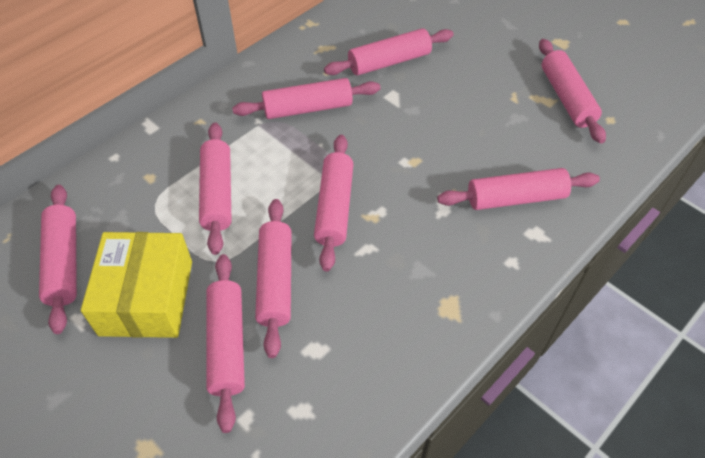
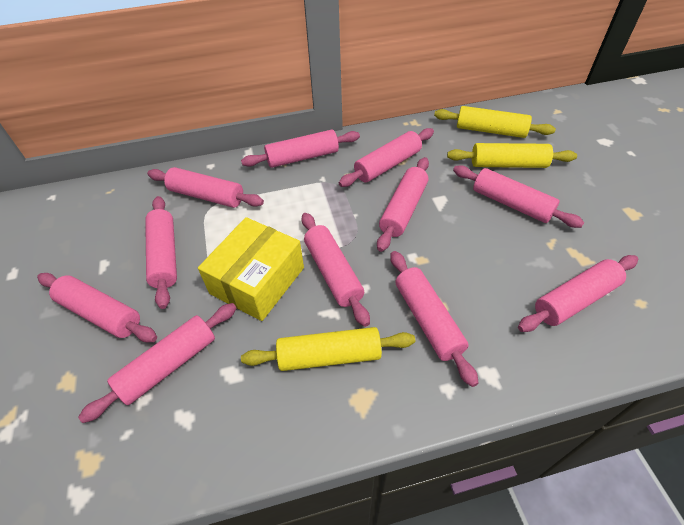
pink rolling pin: [39,185,77,334] [199,123,232,255] [206,254,245,433] [232,78,380,119] [255,199,292,358] [314,135,353,271] [324,28,454,75] [437,168,600,210] [539,39,606,144] = 9 -> [37,273,157,342] [78,303,236,423] [145,196,177,309] [147,167,264,208] [241,130,360,168] [302,213,370,327] [339,128,434,187] [377,157,429,252] [390,251,478,387] [453,165,584,228] [518,255,638,332] = 11
yellow rolling pin: none = 0 -> [241,327,415,371] [434,106,556,138] [447,143,577,168] = 3

